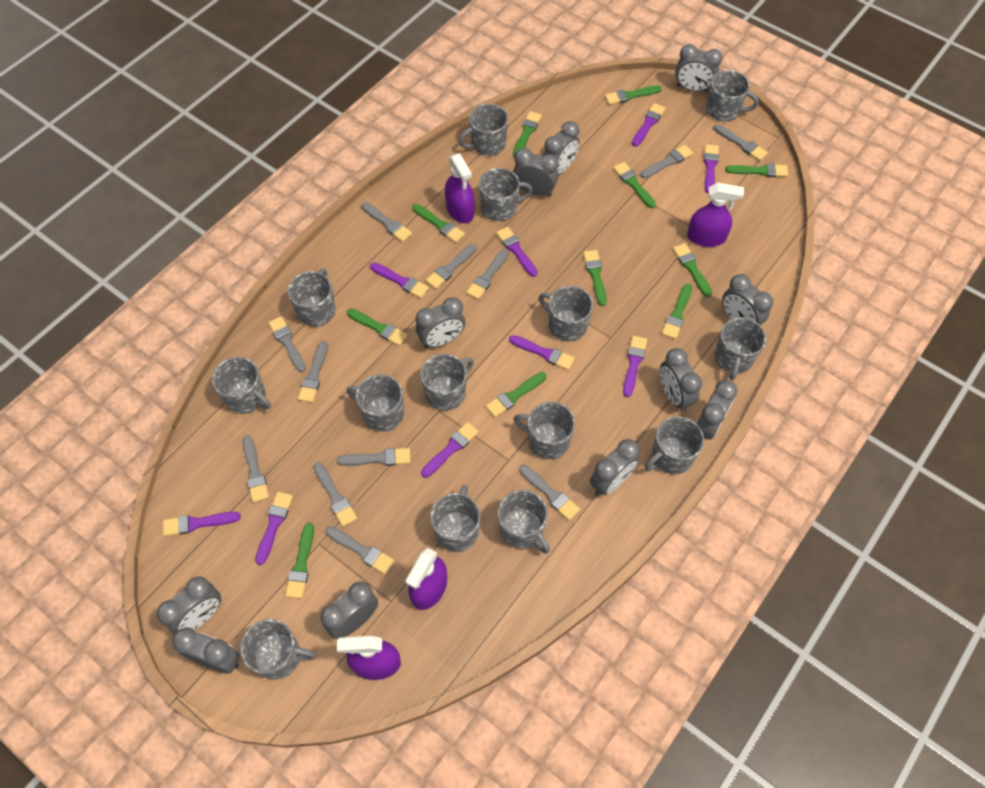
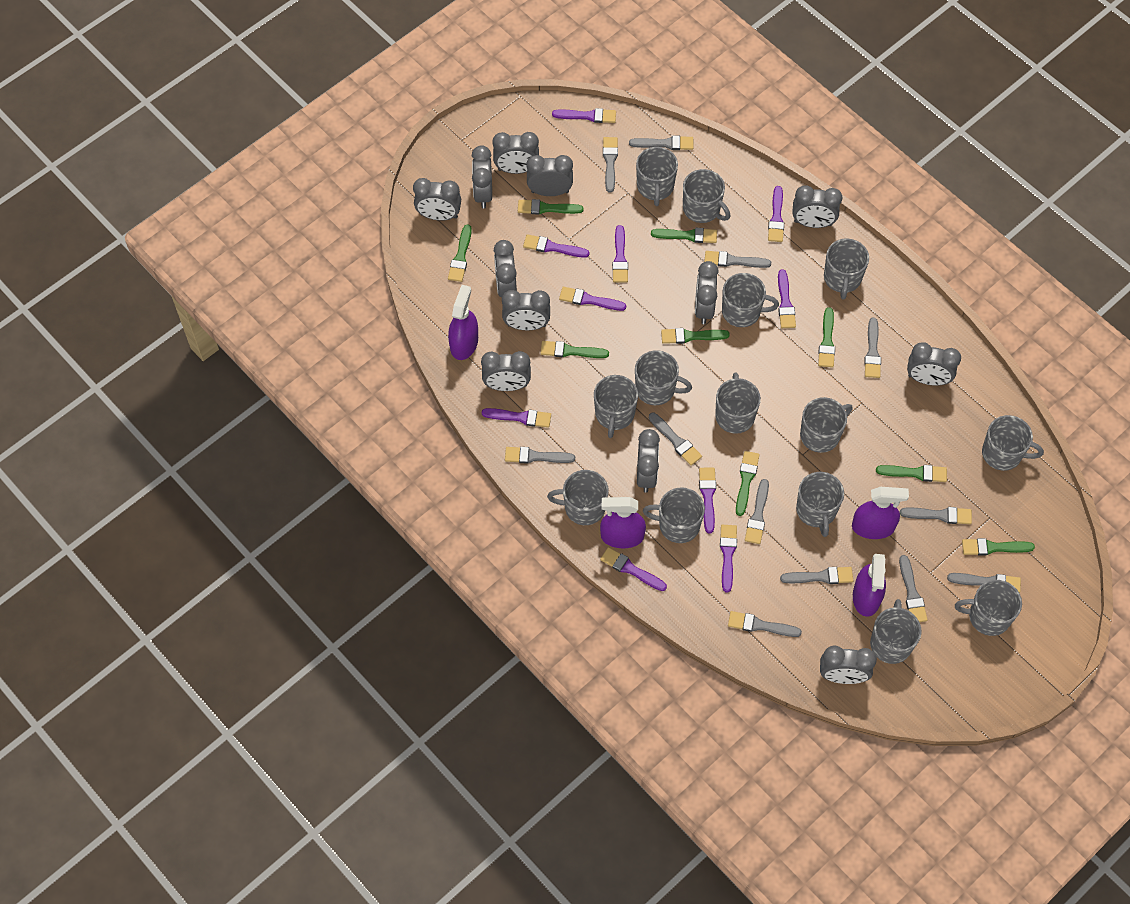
green brush: [285,523,314,599] [347,309,408,346] [412,204,465,243] [486,372,546,418] [513,111,542,156] [583,250,607,306] [605,85,662,105] [613,162,656,208] [662,284,692,339] [673,243,712,297] [725,163,788,177] = 11 -> [448,225,472,282] [518,199,584,214] [540,341,609,358] [651,228,717,243] [661,328,730,344] [736,451,760,516] [818,307,835,368] [876,465,947,482] [962,538,1035,555] = 9
grey clock: [157,577,221,634] [172,627,239,674] [320,582,378,639] [416,297,465,348] [513,148,559,197] [543,121,580,175] [590,439,640,496] [660,348,702,412] [675,44,722,93] [697,380,737,439] [722,274,773,326] = 11 -> [413,178,461,221] [472,145,492,208] [481,351,531,391] [492,132,539,174] [494,240,517,297] [502,290,550,330] [526,155,573,196] [637,429,660,493] [695,261,719,324] [792,185,842,228] [820,645,877,684] [907,342,961,386] = 12
purple brush: [163,512,241,536] [255,492,293,565] [370,263,429,298] [421,422,479,478] [496,227,538,277] [509,335,575,370] [623,336,647,397] [632,103,666,147] [704,144,719,194] = 9 -> [482,408,551,428] [523,234,590,258] [552,108,616,123] [559,287,626,311] [600,547,667,591] [612,225,628,282] [699,468,716,533] [720,525,737,592] [768,186,784,242] [778,270,796,328] = 10

